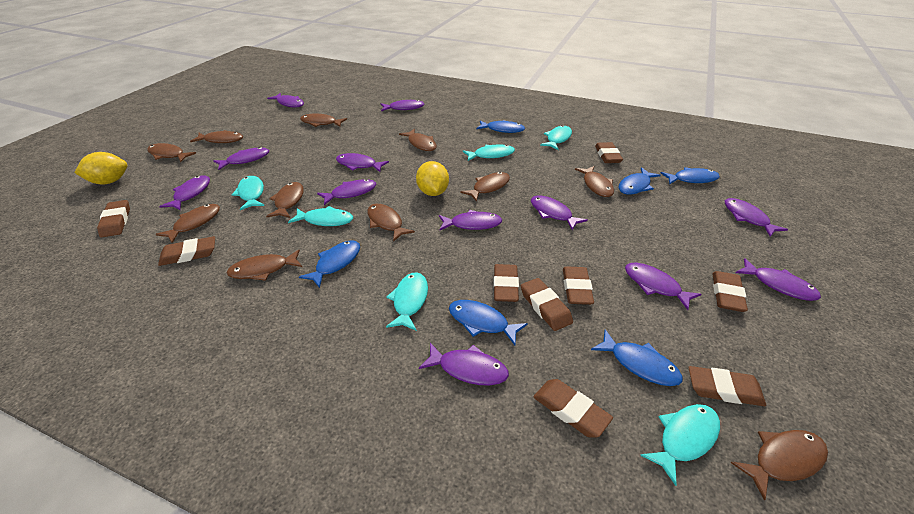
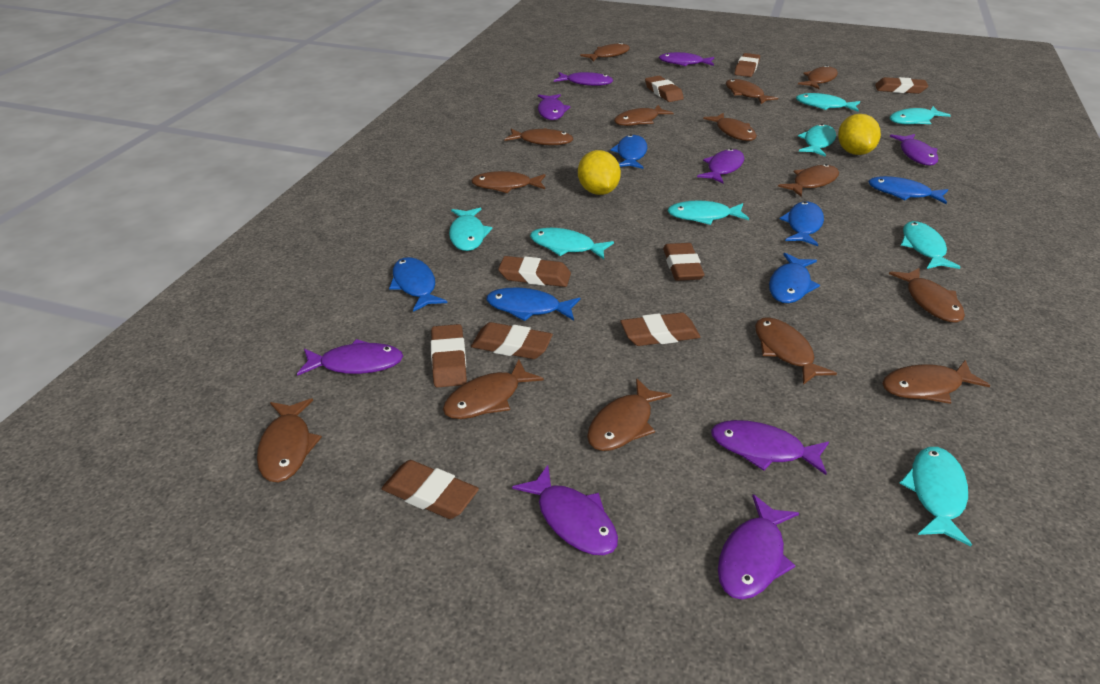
brown fish: [147,143,196,162] [156,204,220,243] [190,130,243,143] [227,249,302,281] [266,182,304,218] [300,113,347,127] [367,204,415,242] [399,129,437,151] [460,172,510,202] [575,166,614,197] [731,430,828,501] = 11 -> [257,398,322,482] [443,359,544,419] [471,171,545,193] [505,128,573,145] [580,43,630,62] [587,378,671,451] [614,105,674,126] [703,113,757,141] [726,79,778,104] [755,317,837,385] [778,164,839,197] [798,65,838,89] [882,360,990,404] [889,268,965,323] = 14
purple fish: [159,175,210,210] [213,147,269,170] [267,93,304,108] [317,179,376,205] [336,153,389,172] [380,100,425,111] [419,343,509,386] [439,210,502,231] [531,195,588,230] [625,263,701,310] [725,198,788,237] [736,258,821,301] = 12 -> [297,339,403,376] [512,465,618,555] [538,94,570,120] [554,72,613,86] [659,52,714,66] [697,149,744,184] [711,420,829,475] [718,494,799,600] [890,134,938,165] = 9
turquoise fish: [232,176,264,210] [288,206,353,226] [386,272,428,331] [463,144,515,161] [540,125,572,150] [640,404,720,486] = 6 -> [449,208,492,251] [530,228,614,259] [667,200,749,225] [796,93,860,112] [798,124,836,157] [890,106,951,124] [899,447,972,546] [901,221,961,269] = 8

